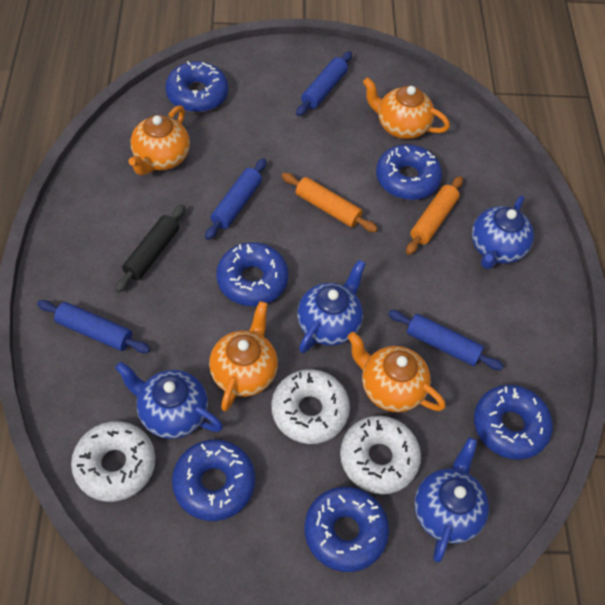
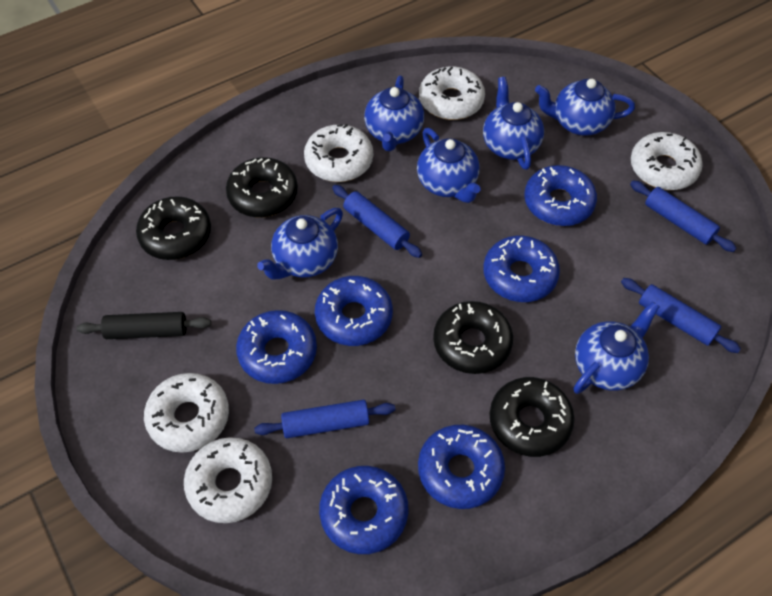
black donut: none = 0 -> [136,196,211,260] [226,157,298,218] [433,301,513,374] [489,377,575,457] = 4
blue teapot: [115,362,223,439] [297,260,366,353] [414,437,489,562] [472,196,534,269] = 4 -> [257,208,343,279] [364,76,424,151] [417,128,481,203] [483,77,544,170] [535,79,635,136] [573,301,659,394] = 6
orange rolling pin: [282,173,378,232] [406,176,463,255] = 2 -> none = 0
orange teapot: [129,105,190,175] [209,301,278,412] [348,332,446,412] [363,77,450,139] = 4 -> none = 0
white donut: [71,421,156,502] [271,369,350,444] [340,416,421,494] = 3 -> [144,373,229,453] [184,437,272,523] [304,124,373,182] [419,66,485,120] [631,132,703,190] = 5

